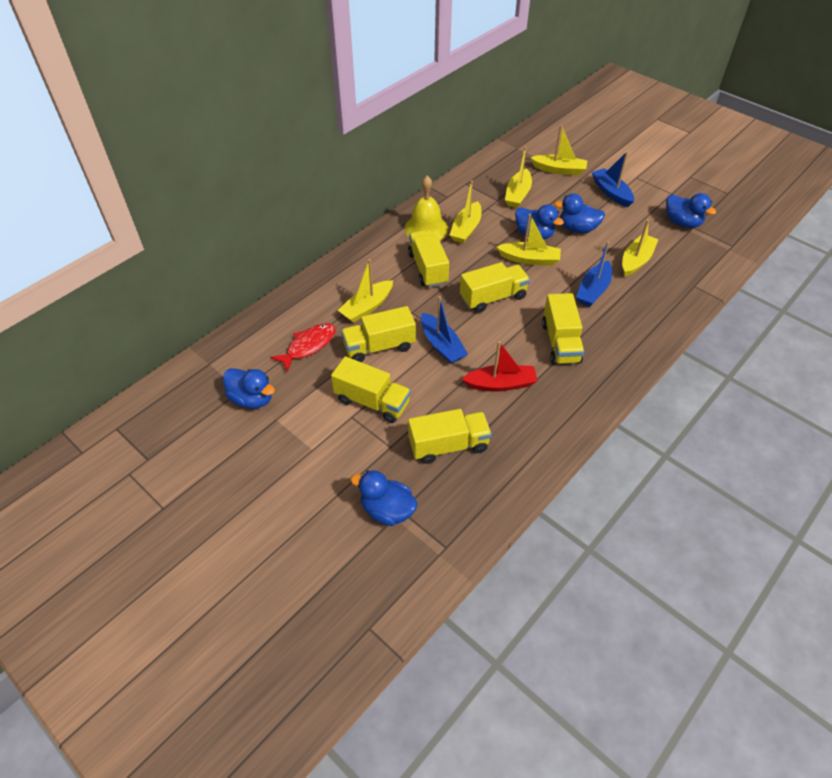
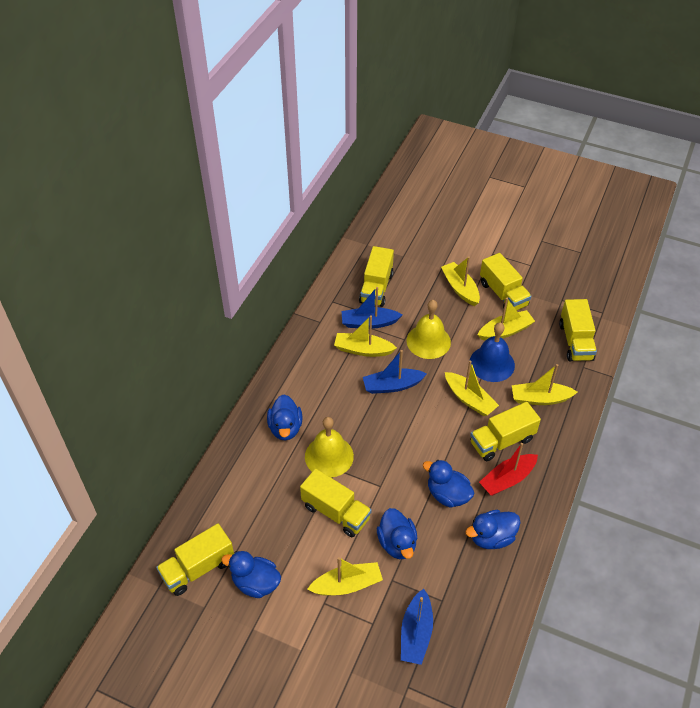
blue bell: none = 0 -> [470,322,515,382] = 1
red fish: [270,323,336,372] = 1 -> none = 0
yellow bell: [404,176,448,240] = 1 -> [305,417,354,478] [406,300,451,359] = 2

